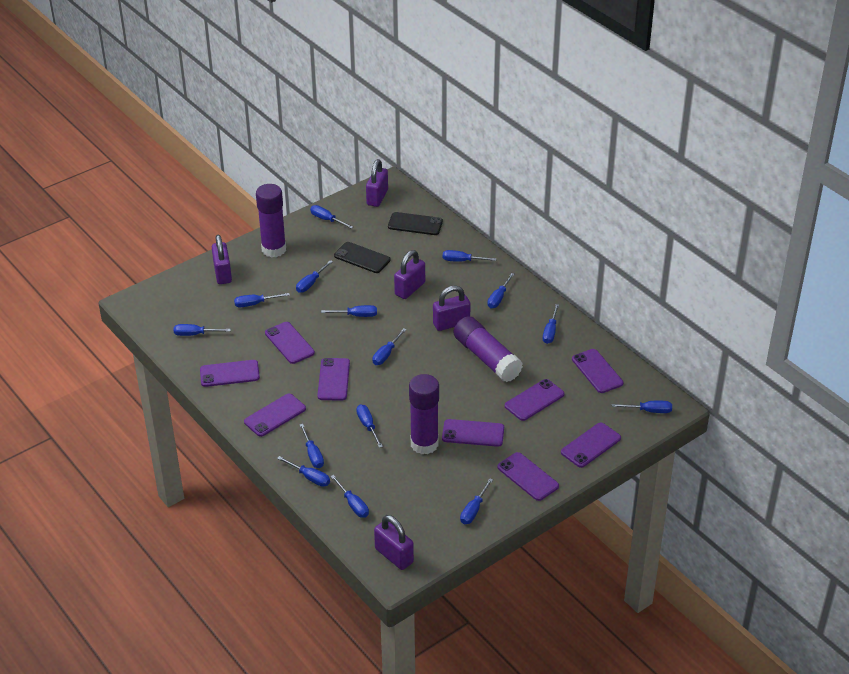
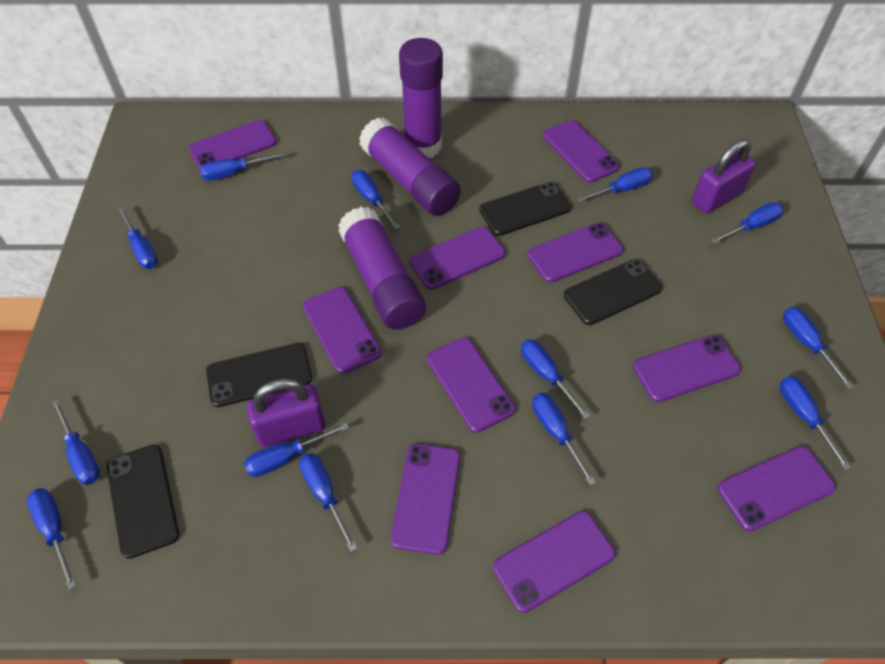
black phone: [334,242,390,273] [388,212,443,235] = 2 -> [107,444,179,559] [206,343,312,407] [479,182,571,236] [564,259,662,325] = 4
blue screwdriver: [174,324,231,336] [234,293,290,307] [277,456,330,487] [296,260,333,293] [299,424,324,468] [310,205,353,229] [321,305,377,317] [330,475,369,518] [356,404,383,448] [373,328,407,365] [443,250,497,262] [460,478,493,524] [487,273,514,308] [543,304,559,344] [612,401,672,413] = 15 -> [27,488,76,590] [51,399,100,485] [117,206,158,269] [200,152,285,180] [244,422,349,477] [299,453,357,552] [352,170,400,230] [521,339,590,419] [532,393,596,486] [577,167,653,203] [711,202,783,244] [780,376,851,470] [783,307,854,389] = 13
purple padlock: [212,235,232,284] [366,159,388,207] [374,515,414,570] [394,250,425,299] [433,286,471,331] = 5 -> [246,378,326,447] [692,139,756,214] = 2
purple phone: [200,360,260,387] [244,394,306,437] [265,322,315,364] [317,358,350,401] [442,419,504,447] [497,452,559,501] [505,379,565,421] [561,423,621,468] [572,349,623,393] = 9 -> [188,120,276,169] [303,287,382,374] [391,443,460,555] [410,227,505,290] [427,337,515,433] [493,511,615,613] [528,223,623,283] [543,120,619,183] [633,335,741,402] [717,446,836,531] = 10

